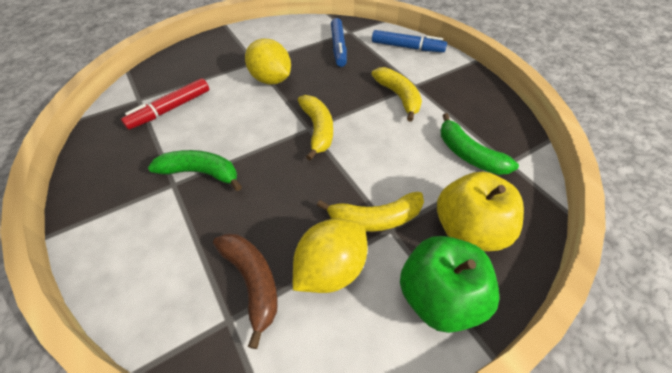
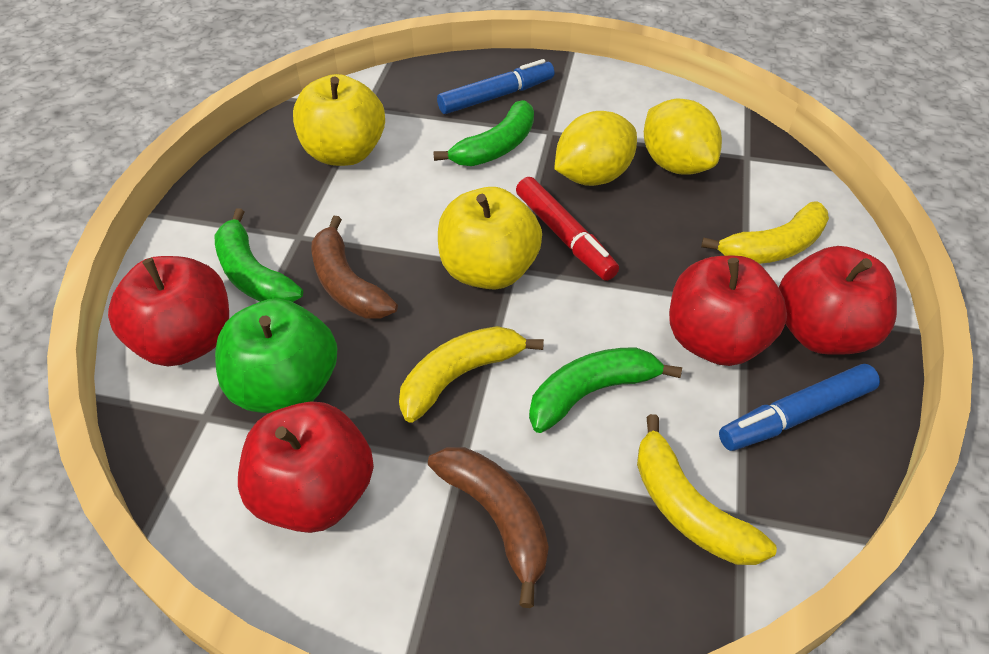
brown banana: [213,233,278,349] = 1 -> [312,216,398,319] [428,447,549,608] = 2
green banana: [148,150,242,191] [441,113,519,175] = 2 -> [215,208,303,302] [433,100,534,166] [529,347,682,433] = 3
red apple: none = 0 -> [108,256,229,366] [238,401,374,533] [669,256,787,366] [779,246,897,355] = 4
yellow apple: [437,172,524,251] = 1 -> [293,74,385,166] [438,187,542,290] = 2

